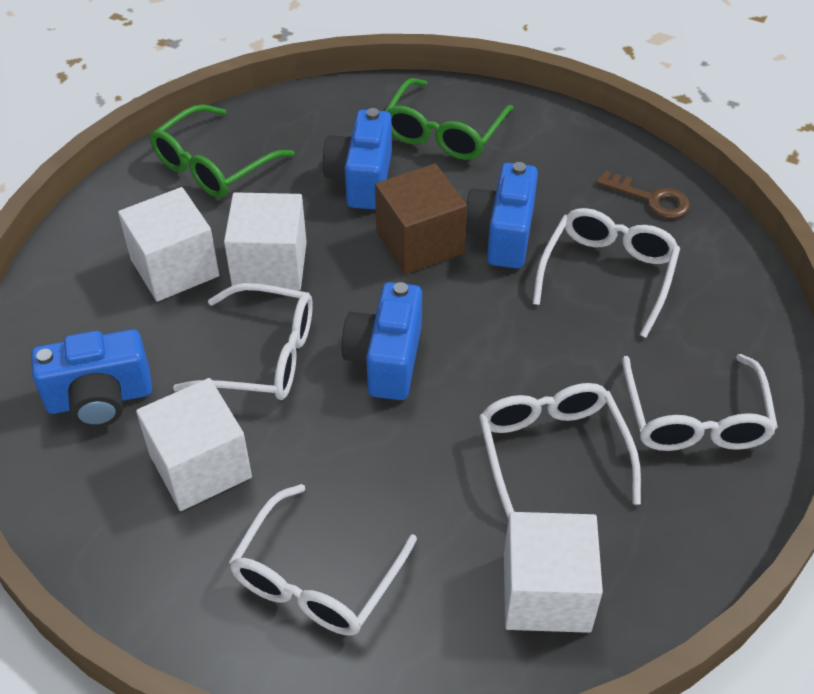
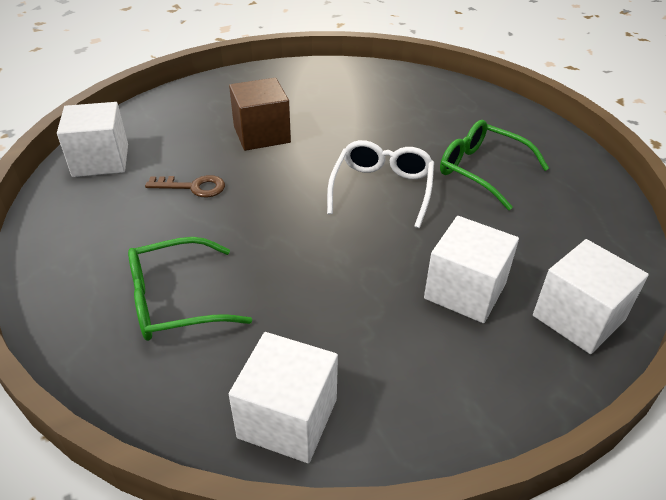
blue camera: [31,329,152,428] [323,108,392,210] [342,282,422,400] [466,162,538,269] = 4 -> none = 0
white glasses: [173,283,313,400] [229,484,417,636] [479,383,641,519] [533,208,680,338] [622,354,778,451] = 5 -> [327,140,434,228] = 1

